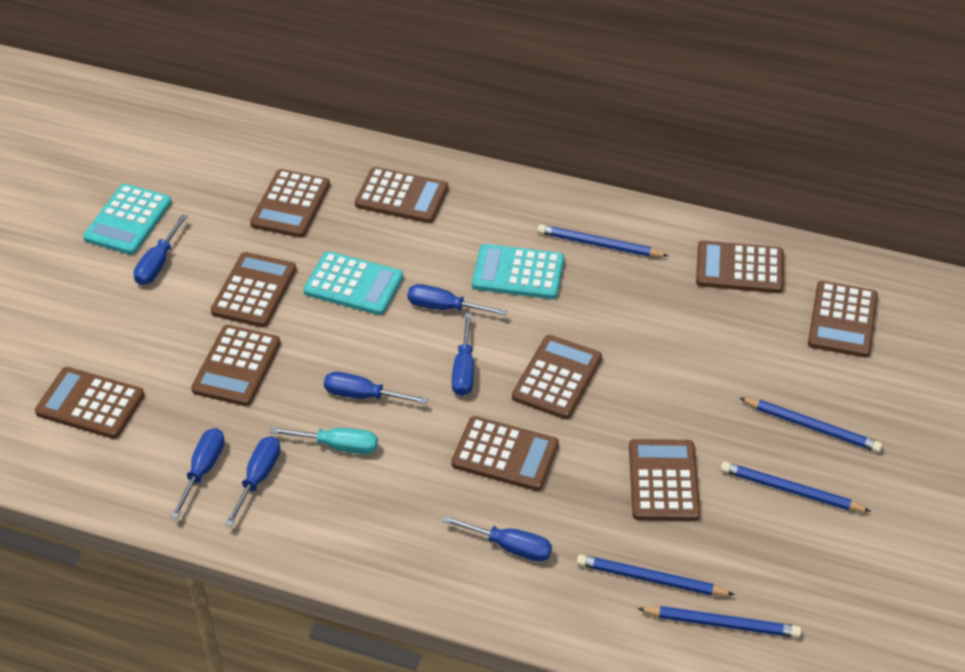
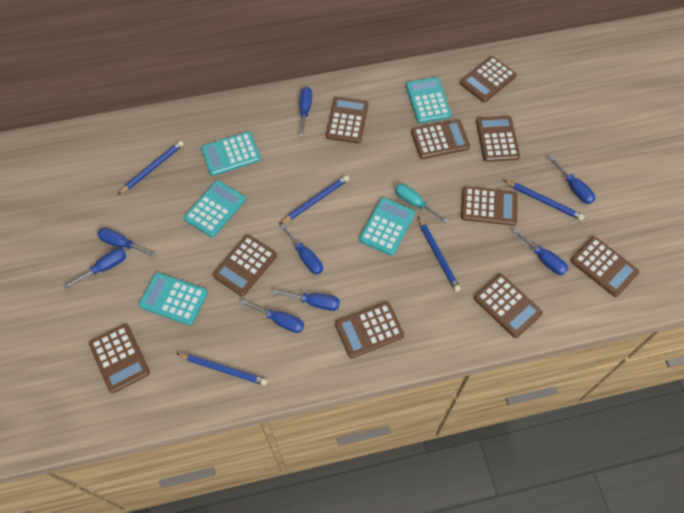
blue screwdriver: [134,214,188,285] [170,428,225,519] [225,436,281,527] [324,372,428,404] [407,284,507,315] [442,515,552,562] [452,313,474,396] = 7 -> [64,248,127,289] [97,228,157,258] [240,300,304,333] [272,290,340,311] [280,224,323,274] [300,87,312,137] [513,229,568,275] [549,157,595,204] = 8
turquoise calculator: [83,184,172,255] [303,251,403,315] [472,244,564,299] = 3 -> [139,272,208,325] [184,180,246,237] [201,132,261,176] [359,197,415,256] [406,77,451,123] = 5

